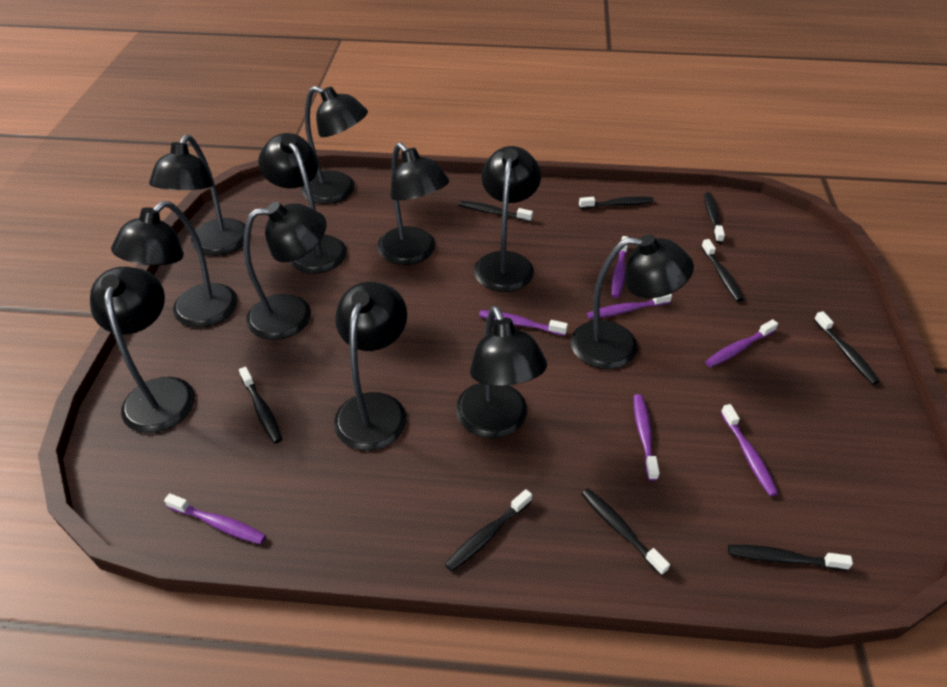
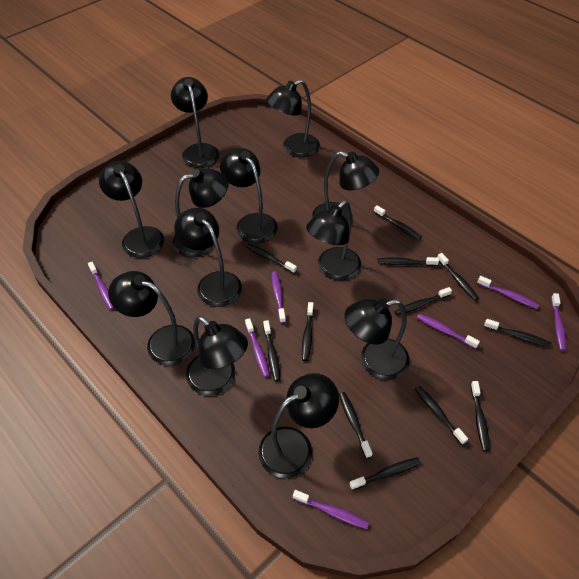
black lamp: [90,267,195,433] [111,201,238,328] [149,135,245,256] [243,202,326,340] [258,133,347,274] [301,86,368,204] [334,282,407,451] [377,143,449,265] [456,306,547,438] [474,146,541,292] [571,234,694,369] = 11 -> [99,161,164,258] [108,271,195,365] [171,77,219,168] [173,168,228,258] [174,208,242,307] [186,316,248,395] [220,148,278,243] [258,373,339,478] [267,80,320,158] [306,200,361,280] [312,151,379,221] [345,298,410,380] = 12
black toothbrush: [239,367,282,444] [445,489,532,572] [458,201,533,222] [579,196,654,209] [582,488,670,576] [701,239,744,302] [704,192,725,243] [728,545,853,571] [814,311,880,385] = 9 -> [246,243,297,274] [263,320,281,381] [302,302,314,361] [339,392,373,458] [349,457,421,490] [374,205,422,240] [378,257,439,266] [394,287,452,316] [415,386,468,445] [437,253,479,301] [471,381,490,451] [484,319,551,348] = 12

